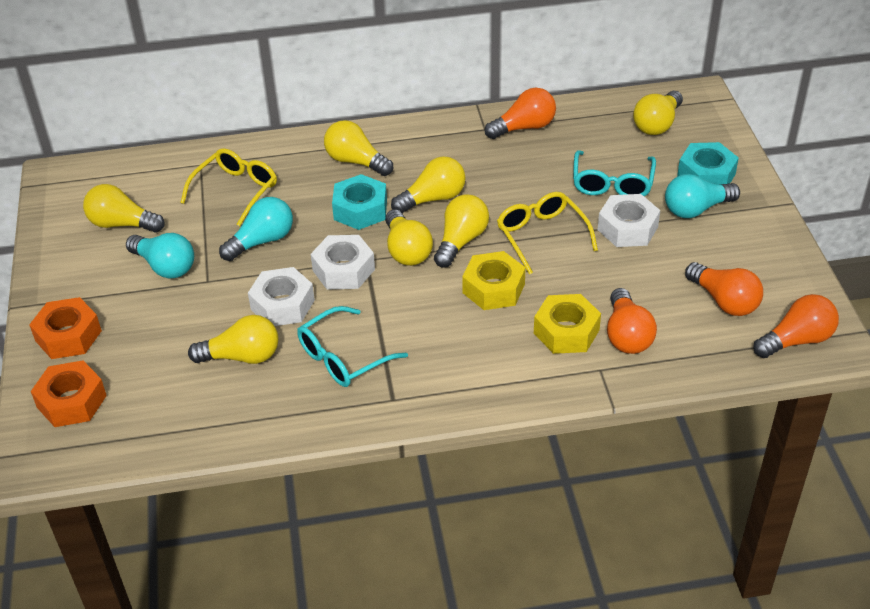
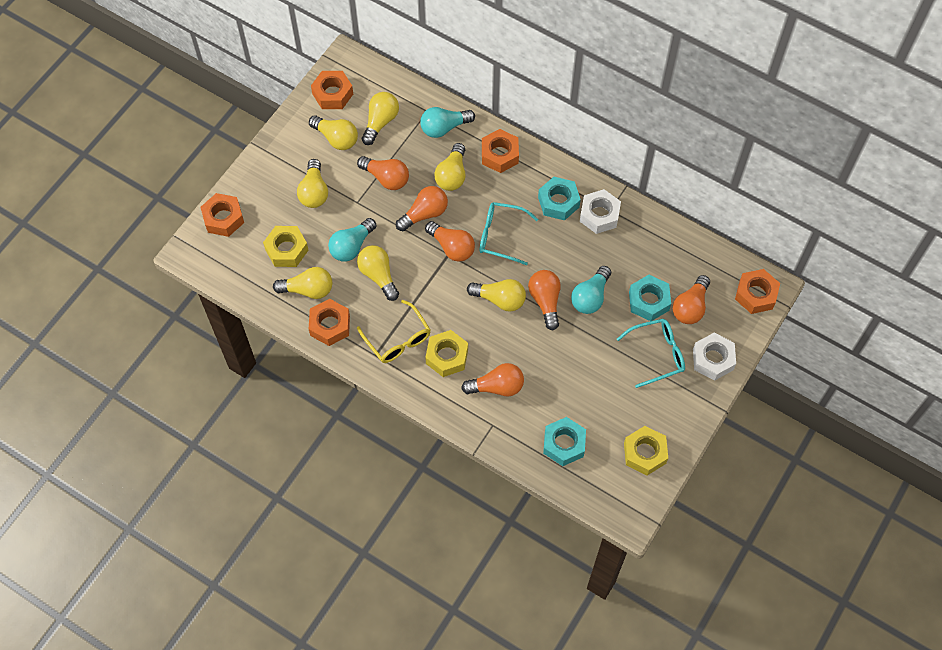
orange light bulb: [485,88,556,139] [607,288,657,354] [685,262,763,316] [753,294,839,358] = 4 -> [357,156,409,190] [396,186,448,231] [425,221,475,262] [461,363,524,396] [528,270,561,331] [673,275,710,324] = 6
orange nut: [29,297,102,359] [31,360,107,427] = 2 -> [200,193,244,237] [309,299,350,346] [311,71,353,109] [482,129,519,173] [735,269,780,314] = 5
turquoise nut: [332,174,387,230] [677,142,739,184] = 2 -> [538,177,581,221] [543,417,586,466] [629,275,671,321] = 3
white nut: [248,267,315,326] [311,235,375,289] [598,194,660,247] = 3 -> [580,189,621,234] [693,333,736,381] = 2
yellow glasses: [180,148,277,226] [497,192,598,275] = 2 -> [357,300,431,363] = 1
yellow nut: [462,251,526,310] [534,294,601,354] = 2 -> [263,226,309,267] [425,330,468,377] [624,426,668,475] = 3

